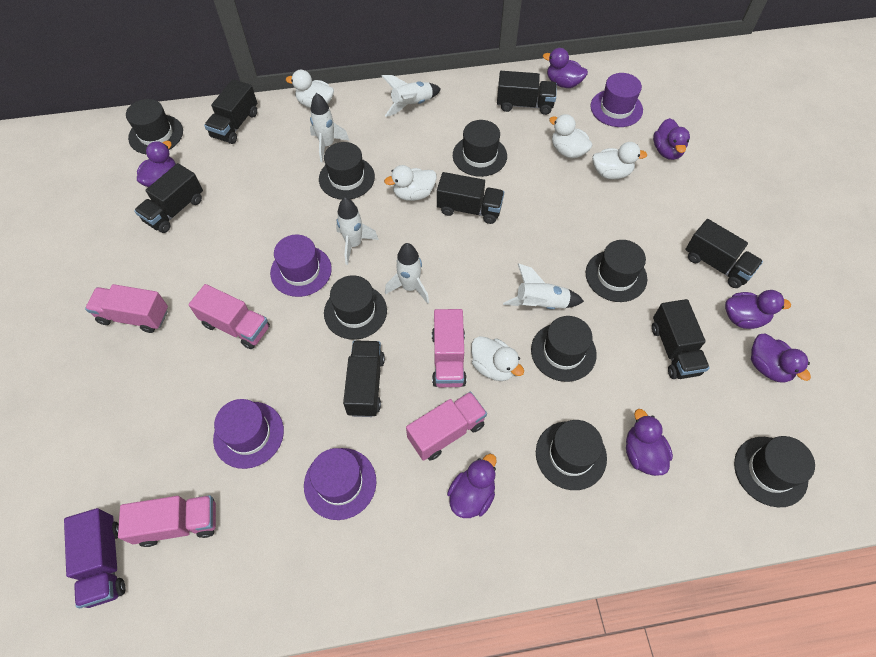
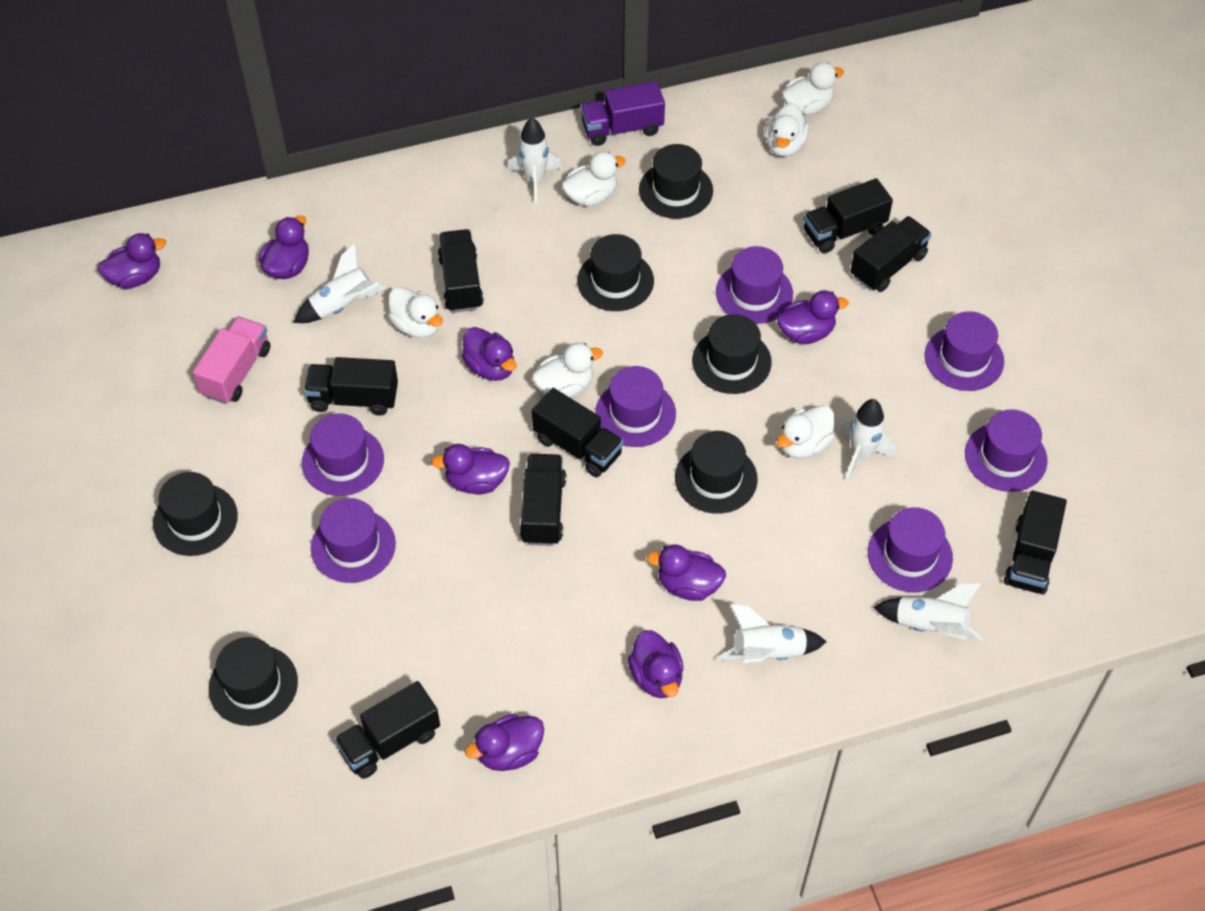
black hat: [126,99,183,155] [319,142,375,200] [324,275,387,340] [453,120,507,177] [531,316,597,382] [536,420,607,490] [586,240,647,302] [734,436,815,507] = 8 -> [153,472,238,556] [209,637,298,726] [577,234,654,311] [639,144,713,219] [675,431,758,514] [692,314,772,394] = 6
black truck: [134,163,203,233] [204,79,257,144] [343,340,385,417] [437,172,504,224] [497,71,557,115] [652,299,710,379] [685,219,763,288] = 7 -> [304,357,398,416] [334,681,440,779] [438,229,484,313] [520,454,566,546] [532,388,624,477] [803,178,893,254] [850,216,931,292] [1004,491,1067,595] = 8
pink truck: [85,284,168,333] [118,495,216,547] [188,284,270,349] [406,391,487,461] [432,309,467,387] = 5 -> [193,316,270,404] = 1
purple duck: [137,141,176,187] [447,454,497,518] [543,48,588,88] [626,409,673,476] [653,118,690,160] [725,290,791,329] [751,333,811,383] = 7 -> [98,233,166,288] [259,215,309,279] [431,444,510,494] [462,327,516,381] [465,714,544,771] [628,630,683,698] [647,544,726,601] [777,290,849,344] = 8
purple hat: [213,399,284,469] [270,235,332,297] [304,448,376,520] [590,73,643,127] = 4 -> [302,414,384,496] [311,498,396,583] [595,366,676,447] [716,246,793,324] [868,507,953,592] [925,311,1004,391] [965,409,1048,492] = 7
white duck: [286,70,334,108] [384,165,437,201] [471,336,524,381] [549,114,593,158] [592,142,647,179] = 5 -> [388,287,443,338] [532,343,603,398] [562,152,626,206] [765,103,809,157] [777,405,835,459] [782,62,844,115] = 6

